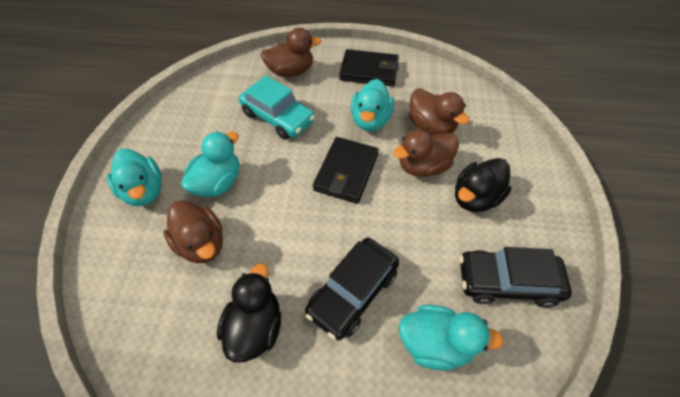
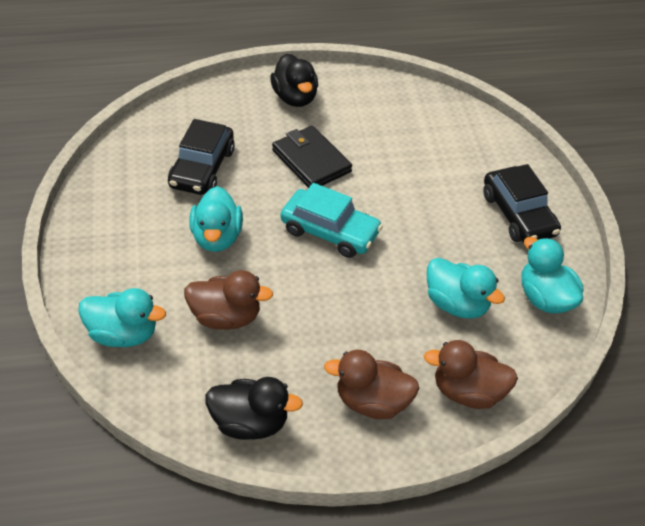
black wallet: [313,137,379,204] [340,49,400,86] = 2 -> [272,126,352,188] = 1
brown duck: [163,200,223,263] [260,28,322,77] [393,129,459,177] [409,88,469,135] = 4 -> [184,270,273,330] [324,350,419,419] [424,340,518,409] = 3

